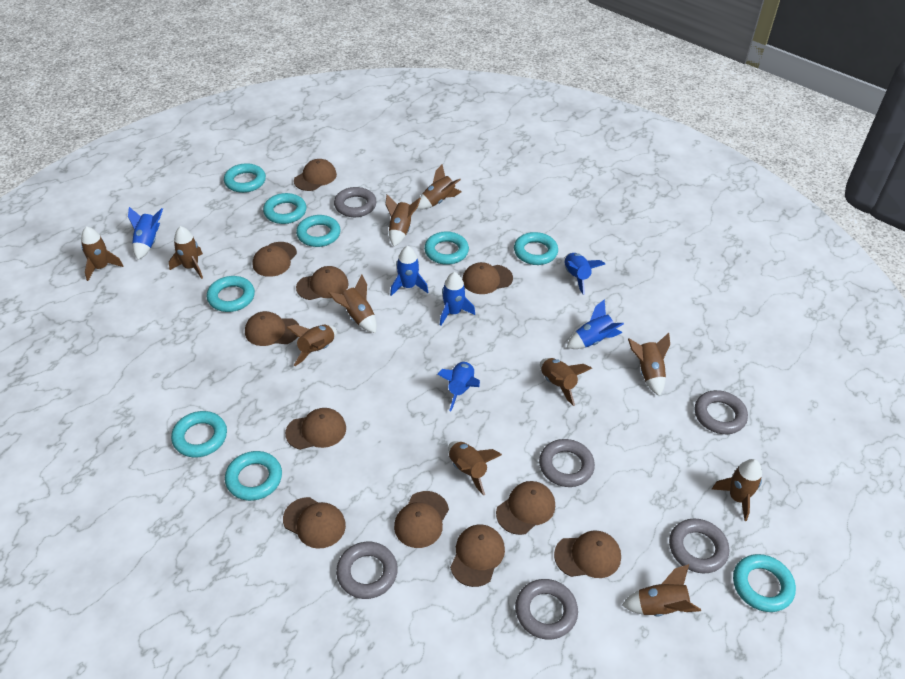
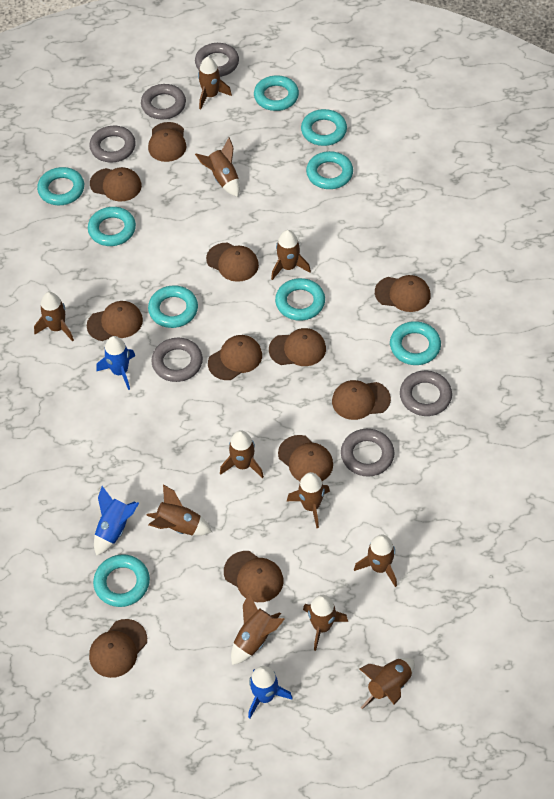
blue rocket: [128,207,163,260] [390,246,428,296] [437,361,480,411] [440,272,475,326] [565,253,605,295] [567,299,624,349] = 6 -> [94,486,139,556] [97,336,135,390] [248,666,293,718] = 3

